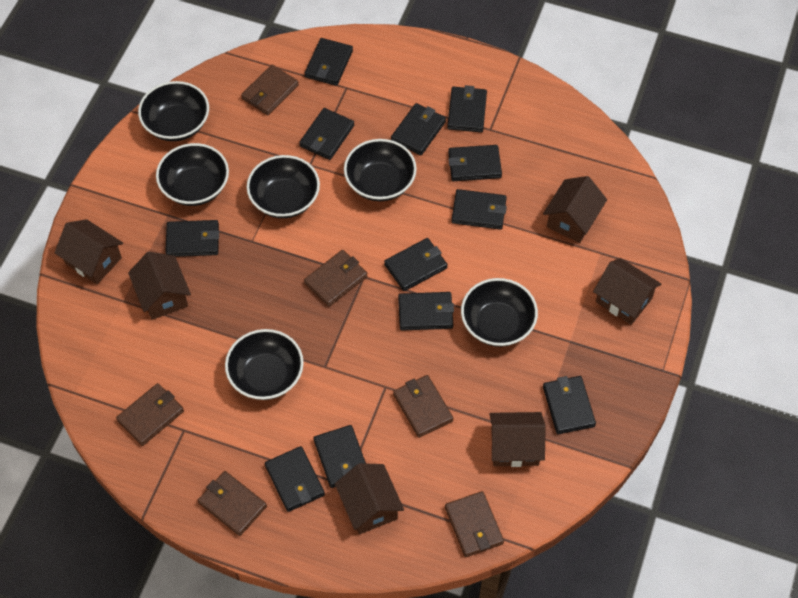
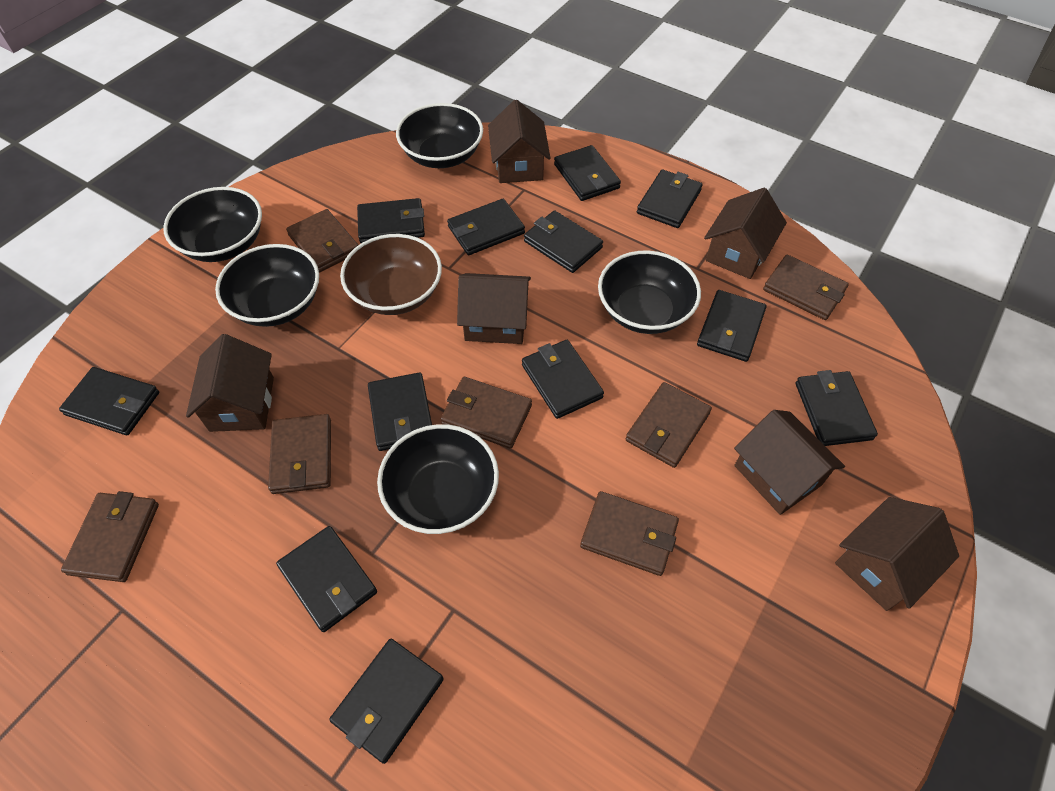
black bowl: [138,81,209,141] [156,143,229,206] [225,329,304,400] [247,155,320,218] [344,139,417,201] [461,278,538,347] = 6 -> [163,187,262,262] [215,244,319,327] [377,424,499,534] [396,103,483,168] [598,251,701,334] = 5
brown bowl: none = 0 -> [340,234,442,315] = 1
brown wallet: [116,383,184,446] [198,471,267,536] [241,65,299,115] [304,250,367,307] [393,375,453,438] [445,491,504,557] = 6 -> [61,491,159,582] [268,414,331,494] [286,209,358,273] [441,377,532,449] [580,491,679,576] [626,382,712,468] [763,255,849,320] = 7

